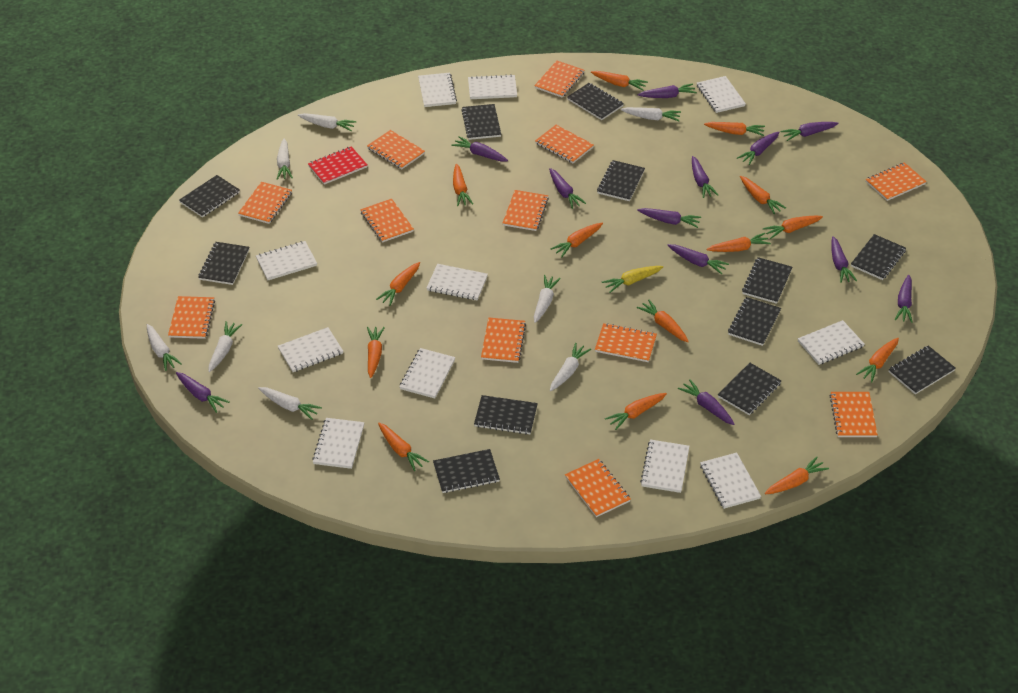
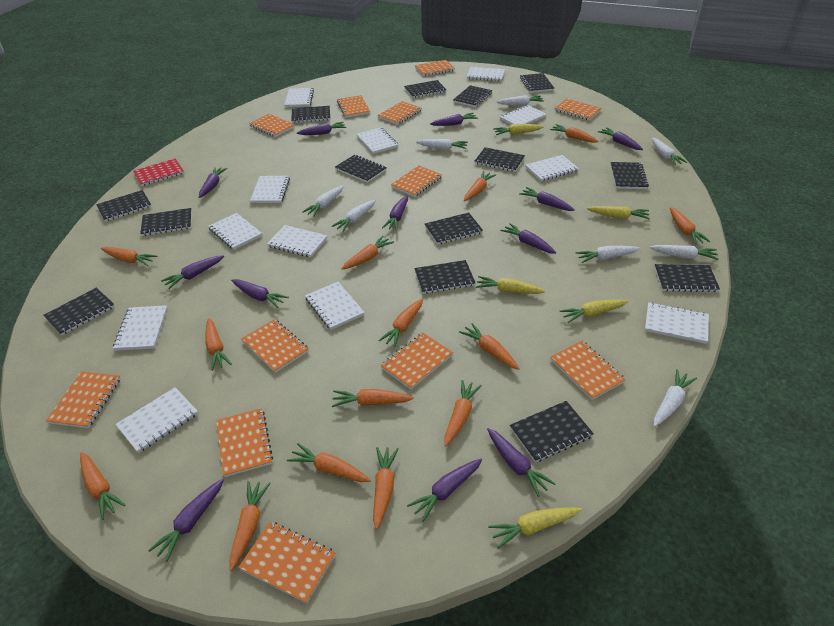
black notebook: [179,175,240,218] [198,242,249,285] [433,449,500,493] [461,104,501,140] [474,395,538,434] [567,83,624,120] [597,160,645,201] [718,363,782,415] [728,297,781,346] [742,257,792,304] [851,234,906,280] [888,346,956,394] = 12 -> [43,287,115,335] [96,190,152,222] [140,208,192,236] [291,106,330,123] [335,155,387,183] [404,80,446,98] [415,260,476,294] [425,212,483,245] [453,85,492,107] [475,147,525,172] [510,401,594,463] [520,73,554,93] [610,162,649,189] [655,264,720,292] = 14
white notebook: [256,241,317,280] [278,327,343,372] [312,418,364,469] [399,348,455,399] [418,73,457,107] [427,264,488,300] [468,75,517,99] [640,439,689,493] [697,76,746,113] [700,453,761,509] [798,320,865,365] = 11 -> [113,305,168,351] [115,387,198,453] [208,213,262,250] [250,176,290,203] [267,225,327,257] [284,88,314,107] [305,282,365,330] [357,127,398,154] [467,67,505,81] [500,105,546,125] [525,155,579,181] [645,302,709,344] = 12
yellow carrot: [602,266,663,293] = 1 -> [476,276,546,294] [488,507,582,549] [493,124,544,135] [560,299,628,323] [587,206,650,219] = 5

